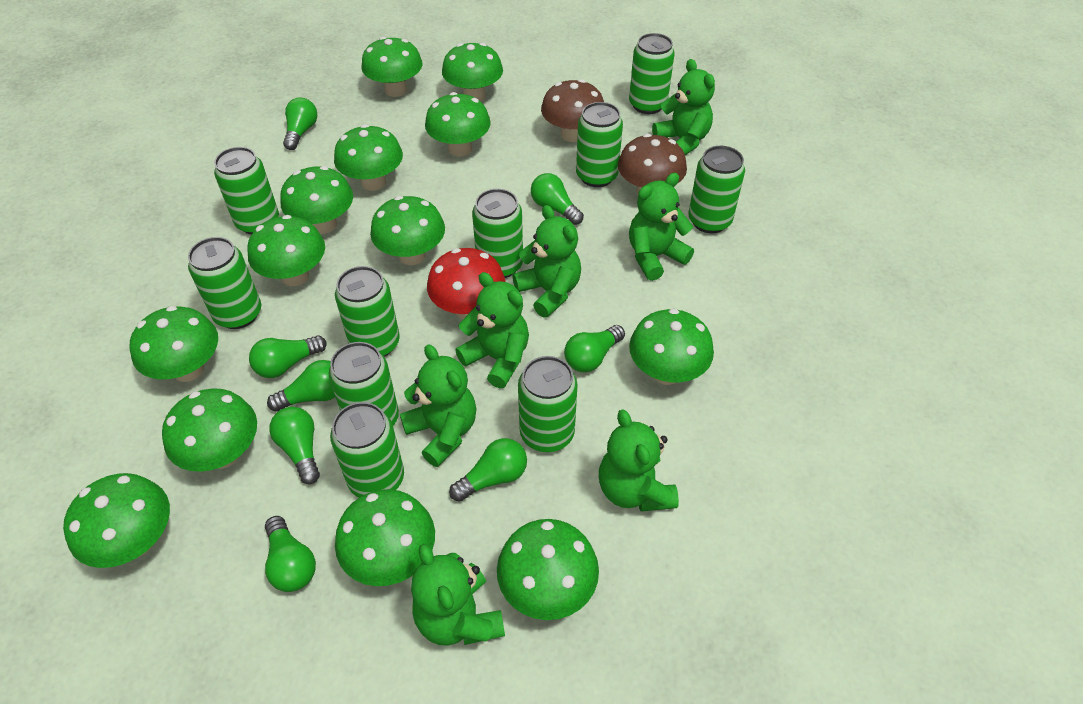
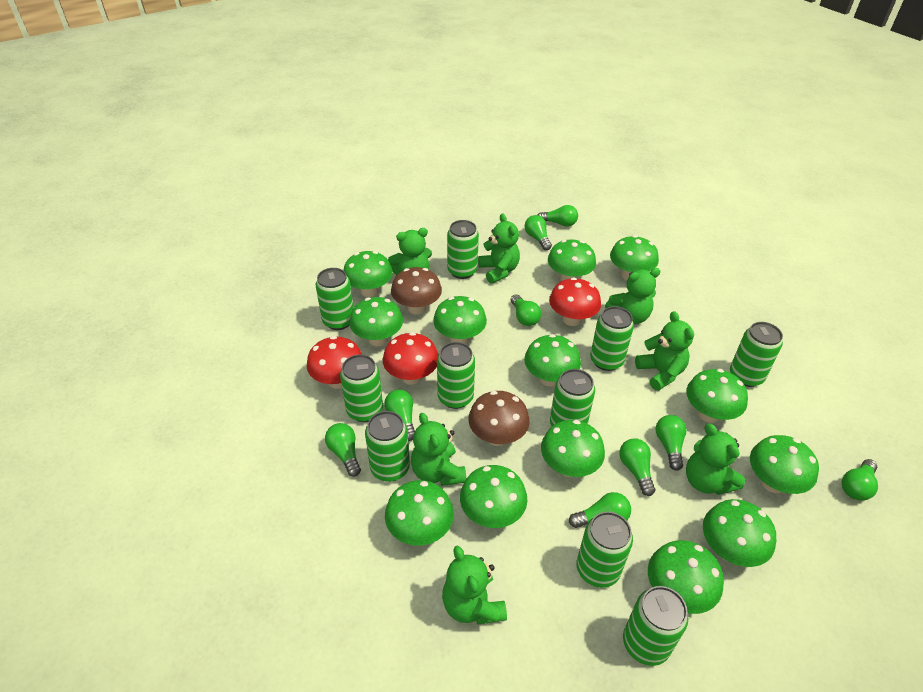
green light bulb: [249,335,327,378] [265,516,316,592] [267,360,335,412] [269,407,320,484] [283,97,317,150] [449,438,527,502] [531,173,584,225] [564,325,625,372] = 8 -> [325,423,361,477] [384,389,415,441] [511,294,541,326] [525,215,552,250] [538,205,578,227] [569,492,631,528] [619,438,655,496] [655,415,686,471] [842,459,878,501] = 9
red mushroom: [427,248,505,319] = 1 -> [307,336,363,389] [383,332,439,385] [549,277,601,326] = 3

